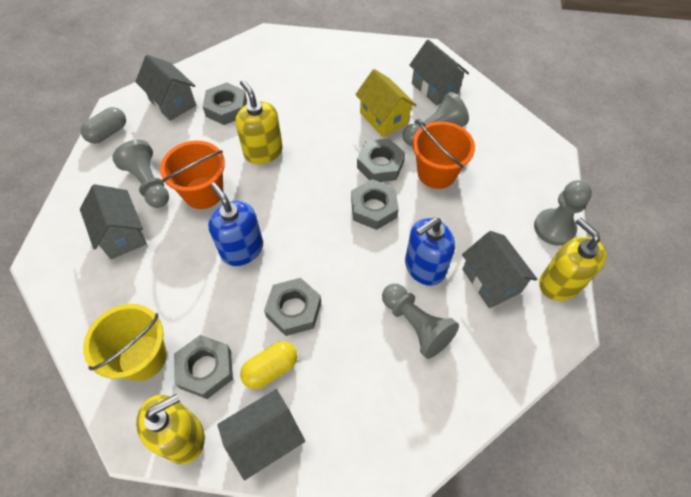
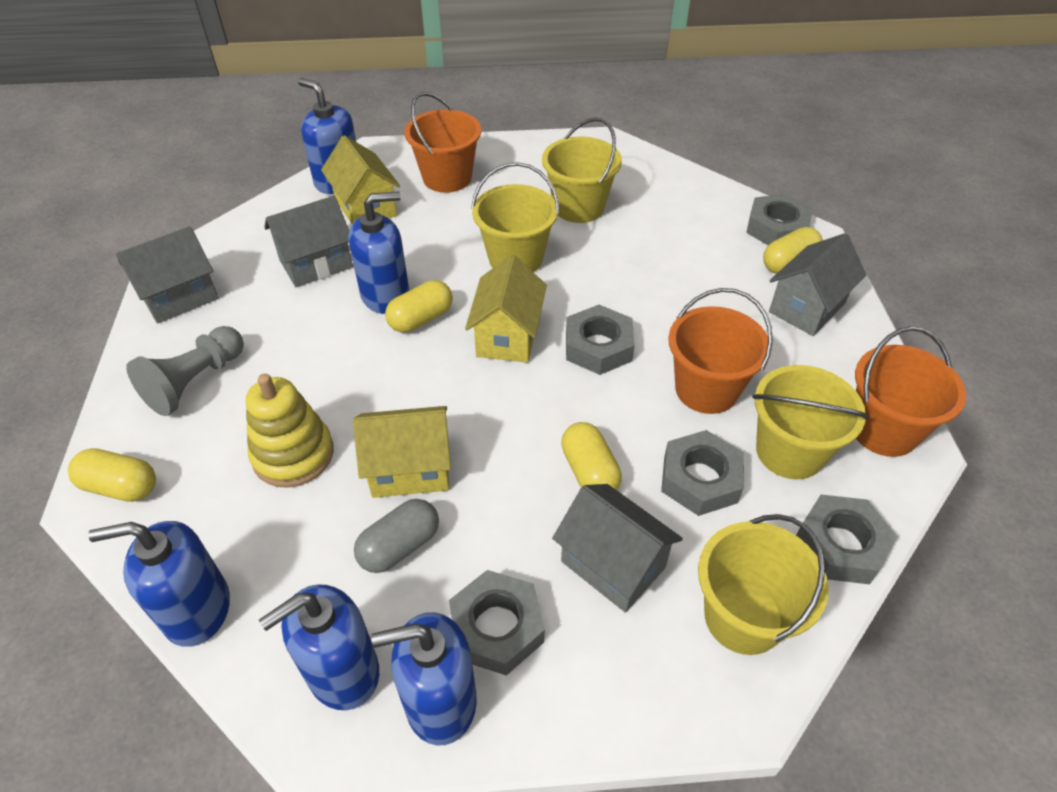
blue soap dispenser: [208,183,263,266] [405,218,455,286] = 2 -> [88,521,230,647] [259,584,379,710] [298,78,356,194] [348,191,409,314] [371,612,477,745] = 5
grey house: [80,184,147,259] [135,55,196,121] [217,389,305,480] [410,40,469,106] [462,231,537,308] = 5 -> [116,226,219,324] [264,196,353,287] [552,484,683,613] [769,233,866,336] = 4
grey pawn: [112,140,169,208] [382,284,459,359] [403,92,469,146] [534,180,592,246] = 4 -> [126,326,244,416] = 1
orange bucket: [160,141,225,209] [412,121,475,189] = 2 -> [405,92,481,193] [668,288,773,414] [855,326,966,457] = 3
yellow bucket: [83,304,167,381] = 1 -> [471,162,559,272] [542,118,622,223] [698,514,829,655] [752,365,869,479] = 4
yellow capsule: [240,341,297,389] = 1 -> [68,448,156,502] [385,280,453,333] [561,422,622,490] [763,227,823,274] = 4
yellow house: [355,69,417,137] = 1 -> [321,135,400,224] [353,406,451,498] [465,255,547,363] = 3
yellow soap dispenser: [136,394,205,464] [235,80,283,164] [539,217,607,301] = 3 -> none = 0
yellow stacking toy: none = 0 -> [246,374,334,488] = 1

